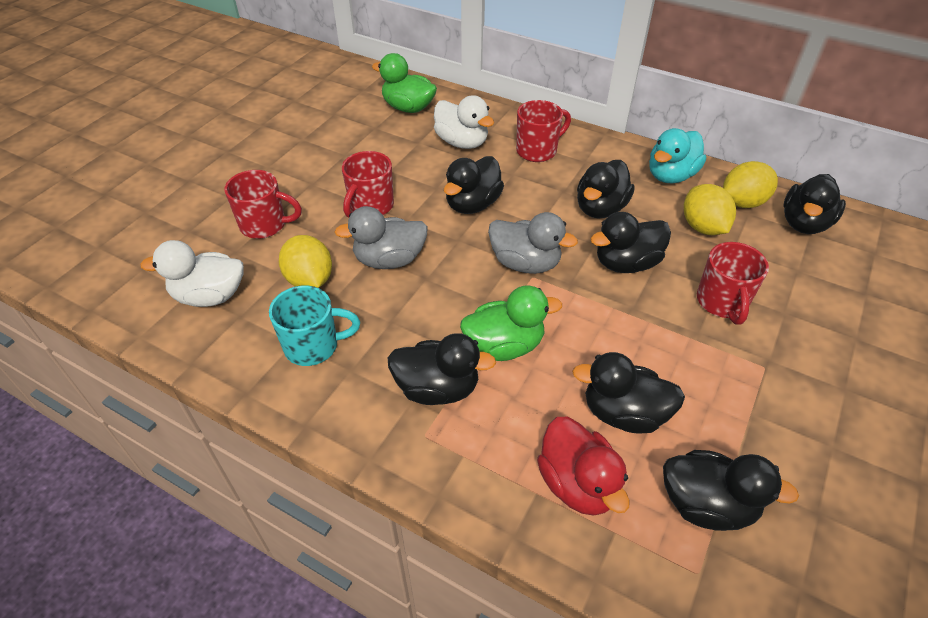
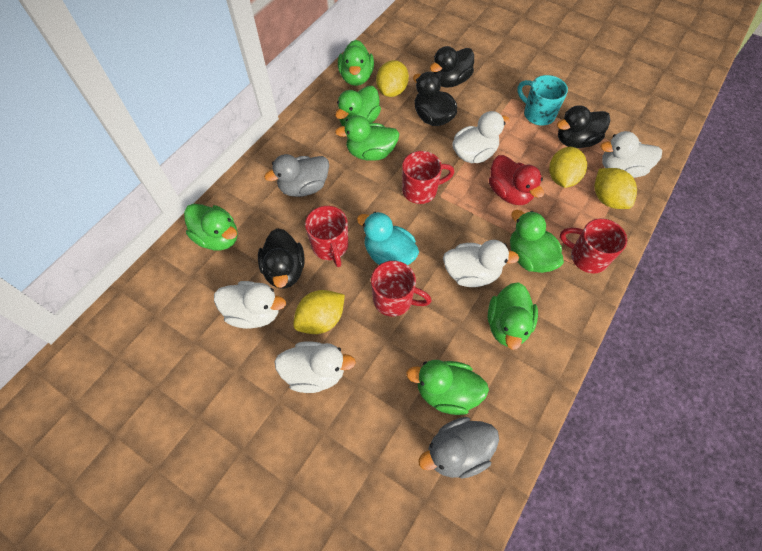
black duck: [388,333,496,405] [444,156,504,214] [572,352,685,434] [577,160,635,218] [591,212,671,273] [663,450,799,531] [784,174,846,234] = 7 -> [258,228,305,289] [413,72,457,126] [430,46,474,88] [557,105,610,148] = 4
green duck: [372,53,437,113] [460,286,562,361] = 2 -> [184,204,238,250] [335,86,381,126] [335,115,399,161] [338,40,374,86] [406,360,489,415] [488,282,538,350] [510,210,564,273] = 7
white duck: [140,240,244,307] [434,95,494,149] = 2 -> [214,281,286,329] [274,341,356,393] [443,240,519,287] [452,111,510,163] [600,131,662,178] = 5
yellow lemon: [279,235,332,288] [684,184,736,235] [723,161,778,208] = 3 -> [293,290,345,334] [376,60,409,97] [549,147,587,188] [594,168,637,209] = 4

